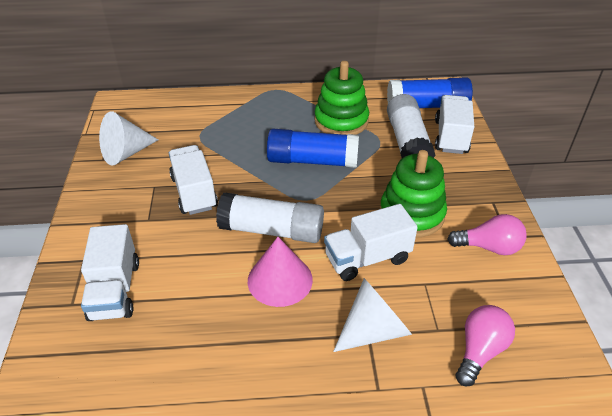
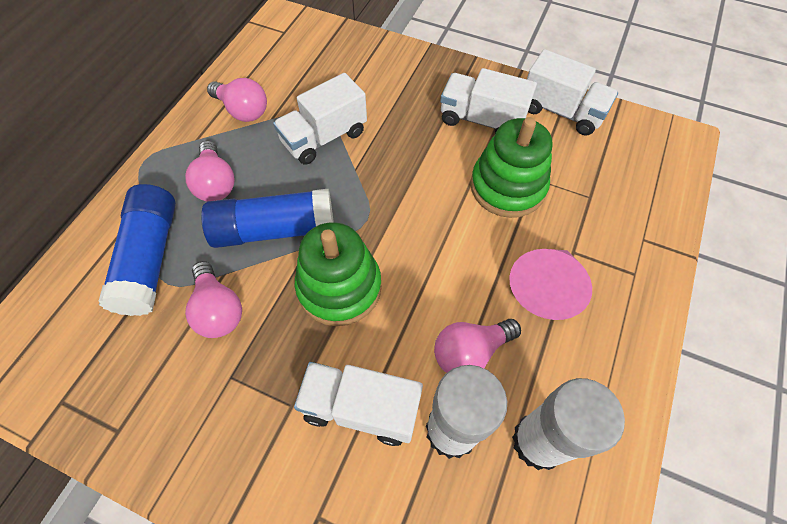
pink light bulb: [447,214,527,255] [456,305,515,386] = 2 -> [185,140,234,202] [185,261,242,338] [207,78,267,122] [434,319,521,373] = 4
white cone: [99,111,158,166] [333,278,412,352] = 2 -> none = 0

